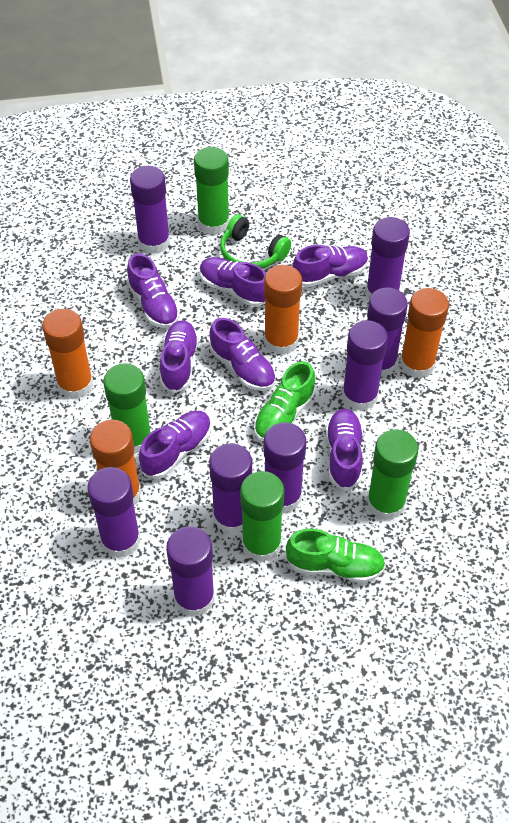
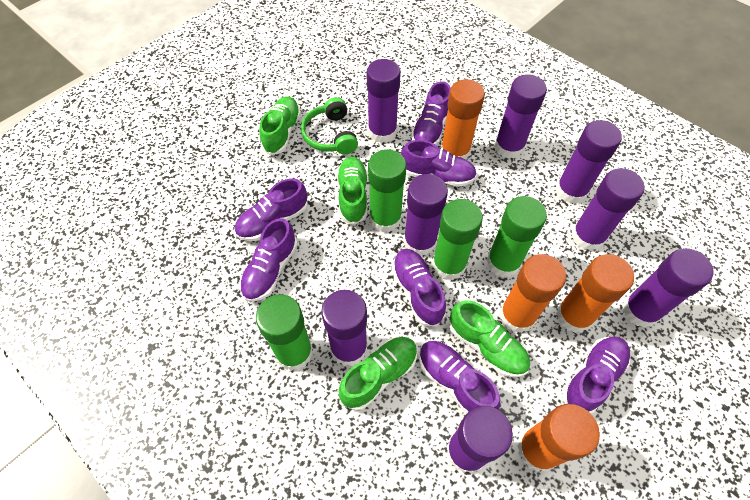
green shoe: [254,361,316,441] [286,529,386,583] = 2 -> [259,96,301,155] [337,157,368,225] [339,337,417,411] [449,300,530,377] = 4

